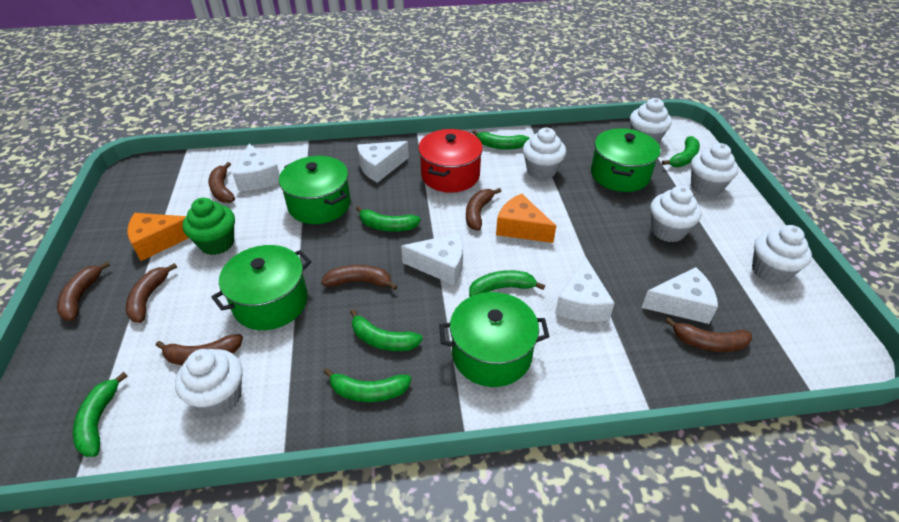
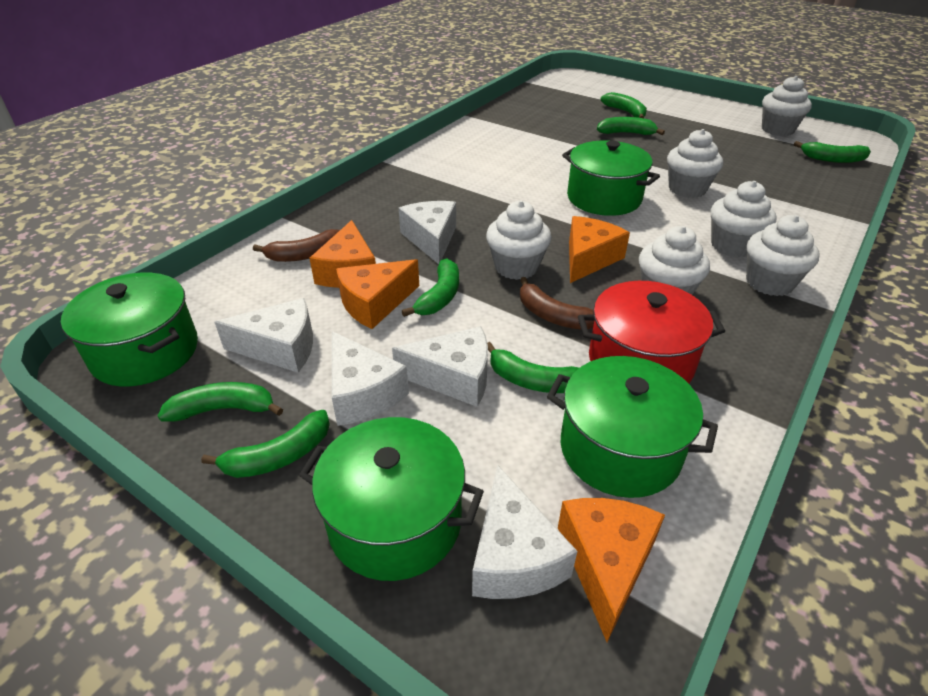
brown banana: [57,261,110,321] [126,263,177,323] [156,334,243,365] [208,162,235,203] [321,265,398,290] [466,188,501,231] [665,317,752,352] = 7 -> [253,229,340,262] [520,277,594,329] = 2
green cupcake: [183,198,235,255] = 1 -> none = 0
orange cheese: [127,213,188,261] [496,194,556,243] = 2 -> [309,220,376,288] [336,259,419,329] [558,498,665,642] [569,216,630,283] = 4

